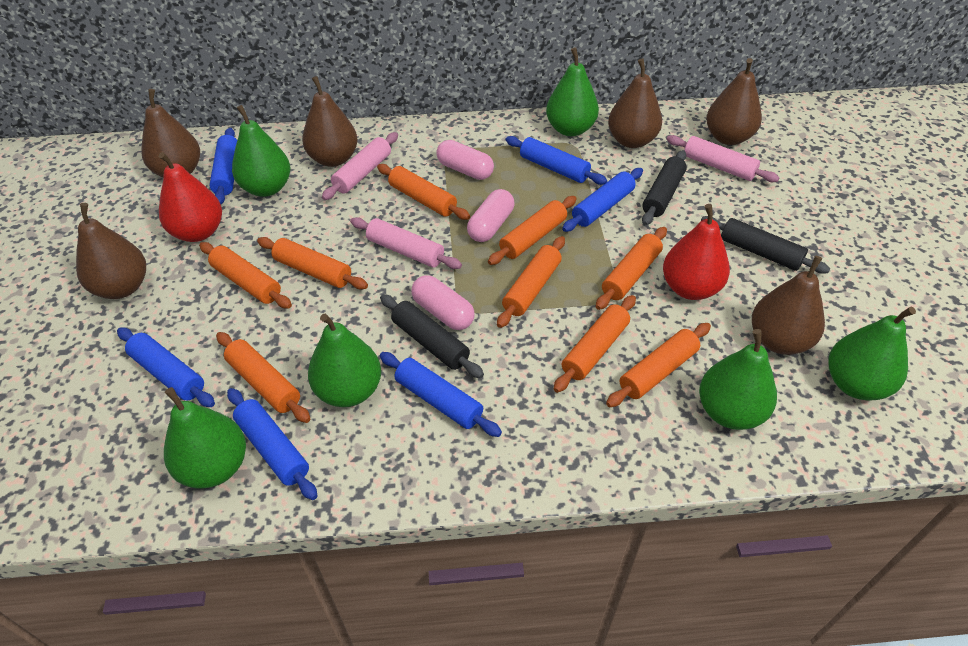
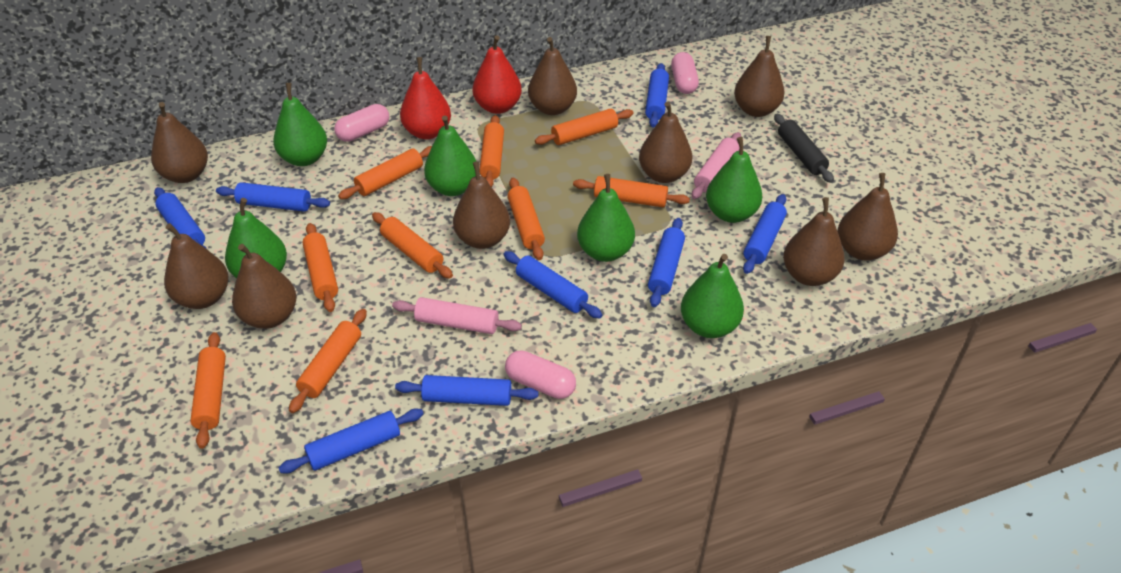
black rolling pin: [380,294,484,378] [642,150,687,225] [701,216,830,274] = 3 -> [774,114,834,183] = 1
blue rolling pin: [117,328,215,407] [209,128,237,204] [227,388,317,500] [380,352,502,437] [505,136,607,185] [562,168,643,232] = 6 -> [154,187,206,248] [216,182,330,212] [278,409,424,474] [395,375,539,406] [504,251,602,318] [645,63,669,127] [648,218,685,307] [743,194,787,274] = 8
brown pear: [76,203,146,299] [141,89,200,177] [302,76,358,167] [608,58,662,148] [706,58,762,145] [752,256,825,355] = 6 -> [151,102,208,183] [164,223,229,309] [232,244,297,329] [453,161,510,249] [528,37,577,115] [639,102,692,183] [734,36,785,117] [783,197,844,286] [838,173,898,261] = 9
pink rolling pin: [322,132,398,200] [350,217,462,269] [667,135,779,182] = 3 -> [392,297,522,334] [692,132,741,199] = 2

